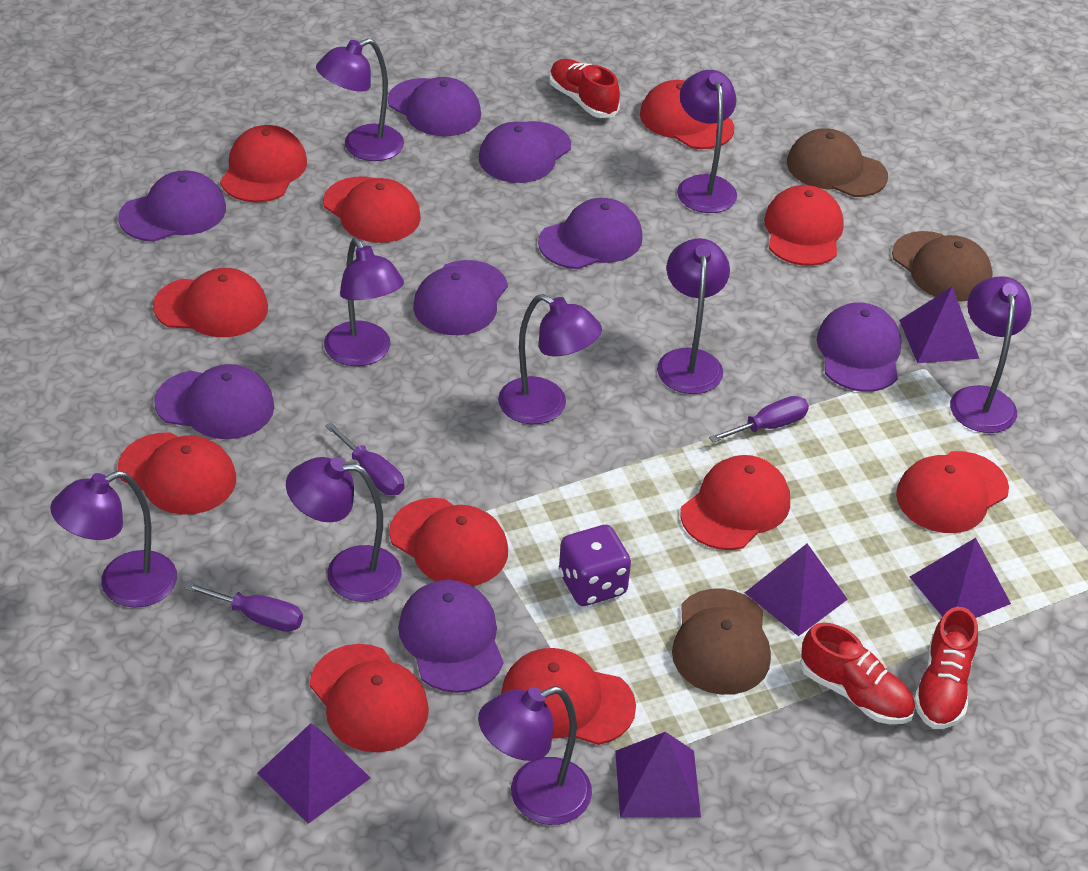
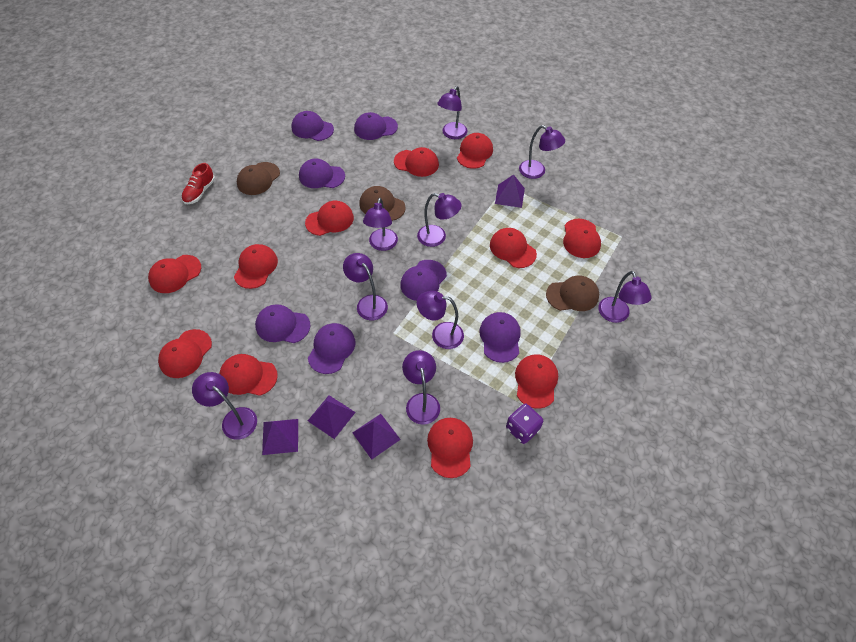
purple cap: [118,170,226,242] [154,364,274,439] [388,77,481,136] [398,580,503,693] [413,260,508,335] [479,121,571,183] [538,198,643,269] [817,302,902,392] = 8 -> [255,304,310,343] [291,111,334,141] [299,158,345,188] [308,323,355,374] [354,112,398,140] [400,260,447,301] [479,312,521,363] = 7
purple pyramid: [257,723,371,824] [615,732,701,818] [745,544,848,636] [899,287,980,363] [910,538,1011,618] = 5 -> [262,419,298,455] [308,395,356,439] [353,414,401,460] [495,175,525,208] = 4
purple screwdriver: [185,582,303,632] [325,422,404,495] [709,396,809,442] = 3 -> none = 0
red shoe: [549,59,620,118] [800,623,915,724] [914,607,978,729] = 3 -> [182,163,215,204] = 1

